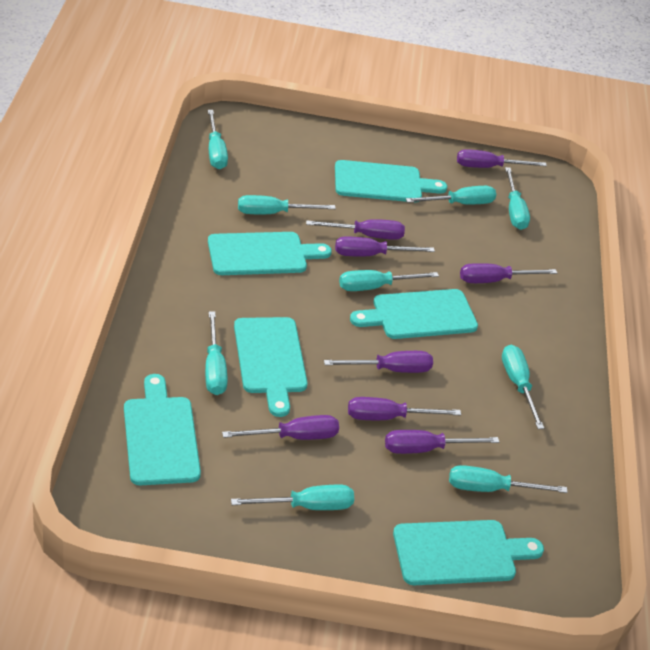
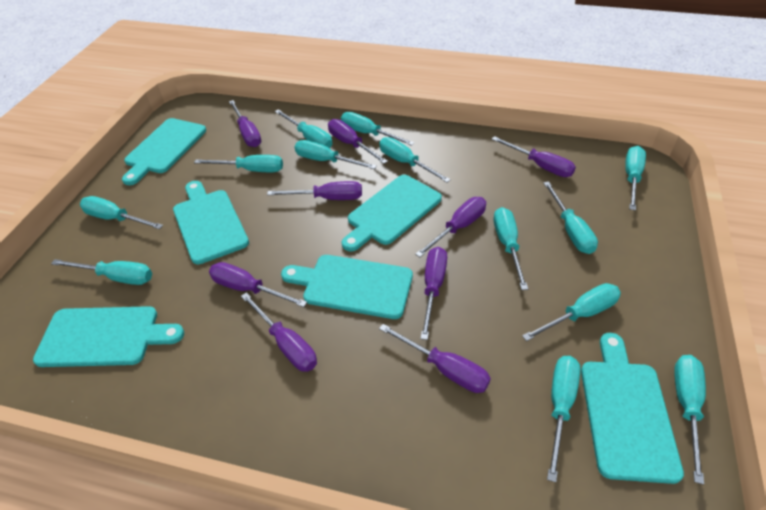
purple screwdriver: [222,415,339,440] [306,219,405,240] [324,351,433,373] [335,237,435,256] [348,397,461,420] [385,430,499,454] [457,149,547,168] [460,263,557,283] = 8 -> [209,262,307,307] [229,100,261,147] [241,292,317,372] [267,181,362,200] [328,119,388,164] [379,324,491,393] [415,197,486,257] [420,247,447,340] [492,136,576,177] = 9
turquoise screwdriver: [205,311,228,395] [208,110,228,169] [231,485,354,510] [238,195,336,214] [339,270,439,291] [406,186,496,204] [449,465,568,493] [502,345,544,429] [505,167,530,230] = 9 -> [51,259,152,285] [80,196,163,229] [194,155,283,172] [275,109,333,148] [295,140,377,169] [341,112,414,146] [379,137,451,182] [494,207,528,290] [522,283,621,341] [543,181,598,254] [547,356,581,482] [625,146,646,211] [674,355,706,485] = 13

